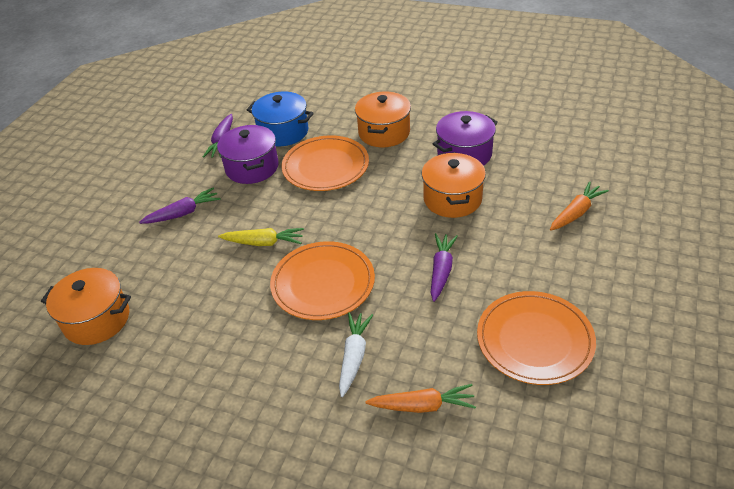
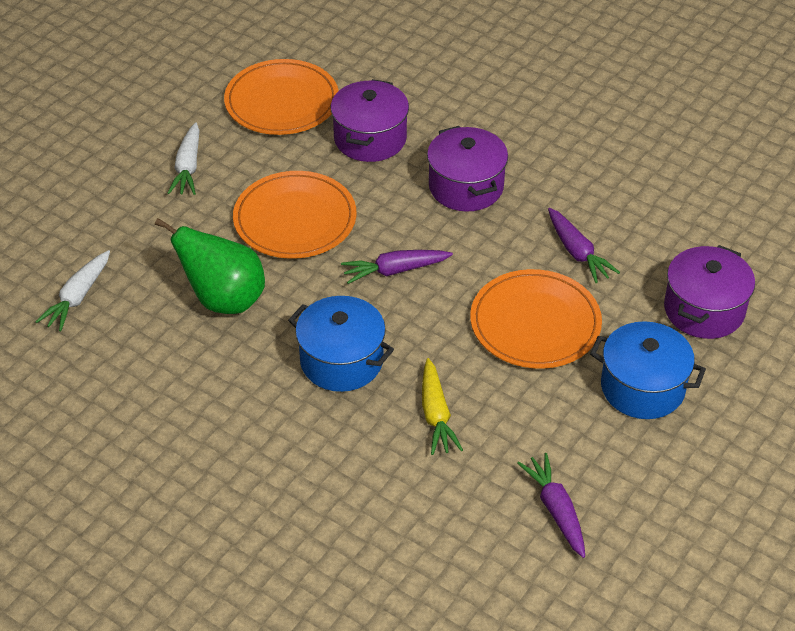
blue pot: [247,92,314,146] = 1 -> [288,296,394,392] [590,321,706,419] = 2
green pear: none = 0 -> [155,218,265,314] = 1
orange carrot: [365,384,476,413] [550,181,609,231] = 2 -> none = 0
orange pot: [41,268,131,345] [355,92,411,147] [422,152,486,218] = 3 -> none = 0
purple pot: [217,125,279,184] [433,111,498,166] = 2 -> [331,79,409,162] [427,126,508,212] [664,245,755,339] = 3
white carrot: [339,312,373,397] = 1 -> [35,250,110,331] [168,122,200,195] = 2

